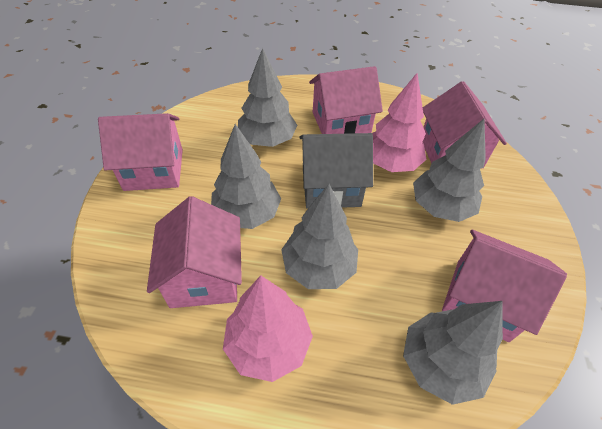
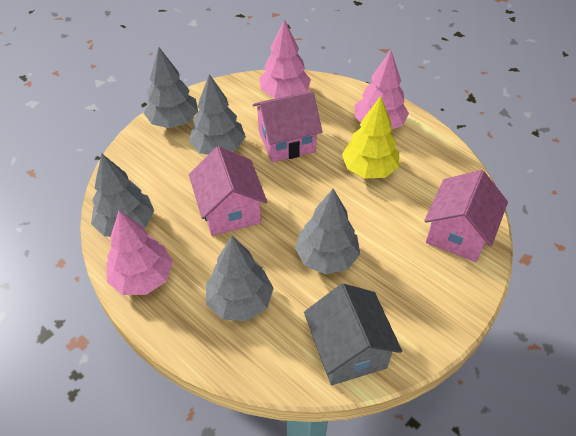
pink house: [98,113,183,191] [147,196,242,308] [309,66,383,134] [423,81,507,167] [442,230,567,342] = 5 -> [189,146,267,236] [253,91,322,162] [424,170,508,262] = 3
pink tree: [223,276,313,382] [372,73,426,172] = 2 -> [106,210,173,295] [259,19,311,98] [355,51,409,130] = 3
yellow tree: none = 0 -> [342,96,399,178] = 1

